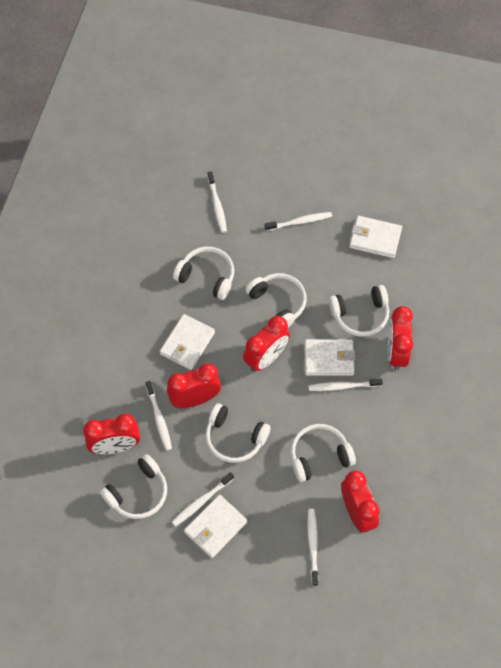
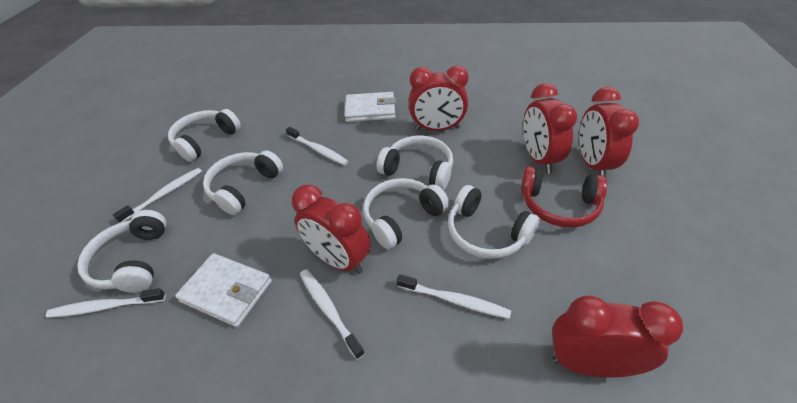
red headphones: none = 0 -> [521,166,607,228] = 1
white toothbrush: [145,381,172,451] [172,472,234,526] [208,171,227,233] [265,212,332,231] [308,378,383,391] [308,509,319,586] = 6 -> [46,288,166,318] [113,168,202,223] [286,127,348,165] [300,269,365,360] [397,274,511,319] = 5
white wallet: [160,314,215,370] [184,495,247,558] [305,339,356,376] [349,216,402,258] = 4 -> [175,253,272,327] [345,92,396,122] = 2

